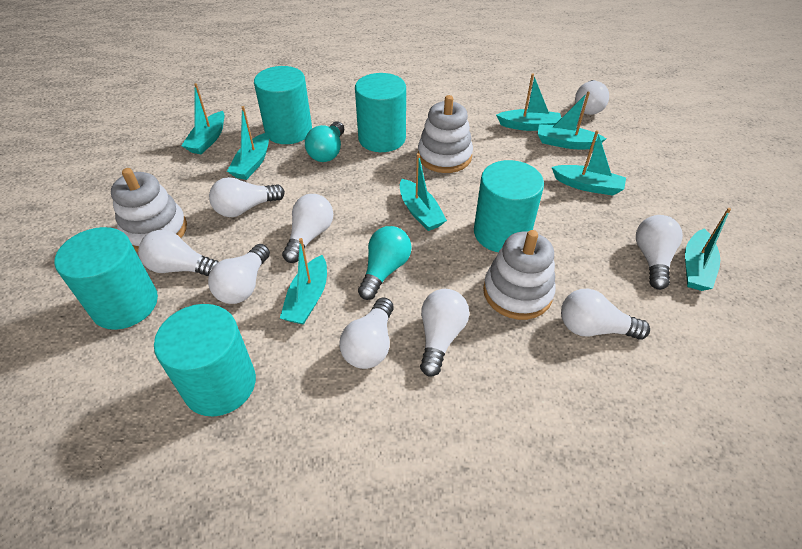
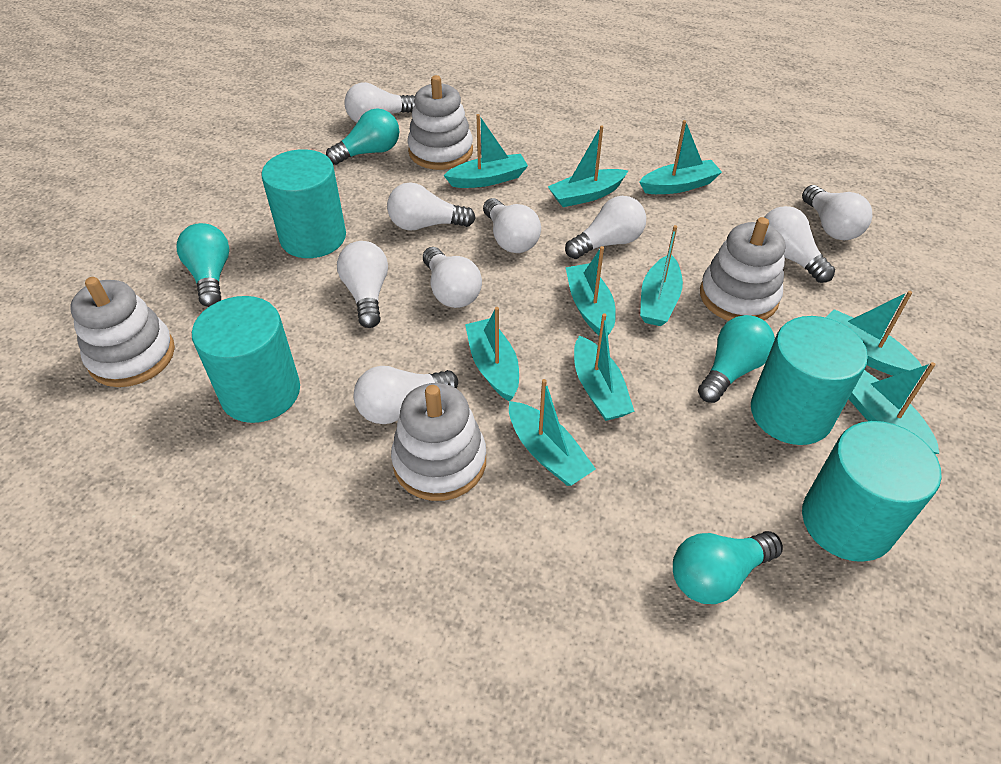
turquoise boat: [181,83,225,154] [227,106,269,180] [280,238,327,325] [400,153,447,231] [496,74,561,131] [538,91,606,149] [552,130,626,195] [685,208,731,291] = 8 -> [443,114,528,188] [465,307,519,401] [509,379,596,486] [548,125,628,207] [565,246,616,335] [574,313,635,421] [639,120,722,194] [640,225,683,326] [825,291,925,376] [849,362,939,454] = 10
turquoise cylinder: [54,227,158,330] [154,304,256,416] [254,66,312,144] [355,73,406,152] [474,160,544,252] = 5 -> [192,296,300,423] [261,149,346,258] [751,316,868,445] [802,421,942,562] = 4
turquoise light bulb: [305,121,344,162] [358,226,411,300] = 2 -> [177,223,229,307] [326,109,399,165] [673,531,783,604] [698,315,775,403] = 4
white stacking toy: [111,168,187,252] [418,95,473,173] [483,230,556,320] = 3 -> [70,277,175,387] [391,383,486,501] [407,75,473,170] [700,217,785,321] = 4

